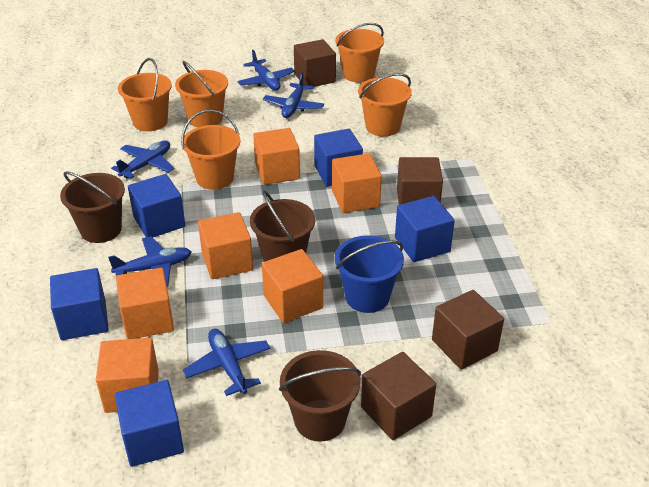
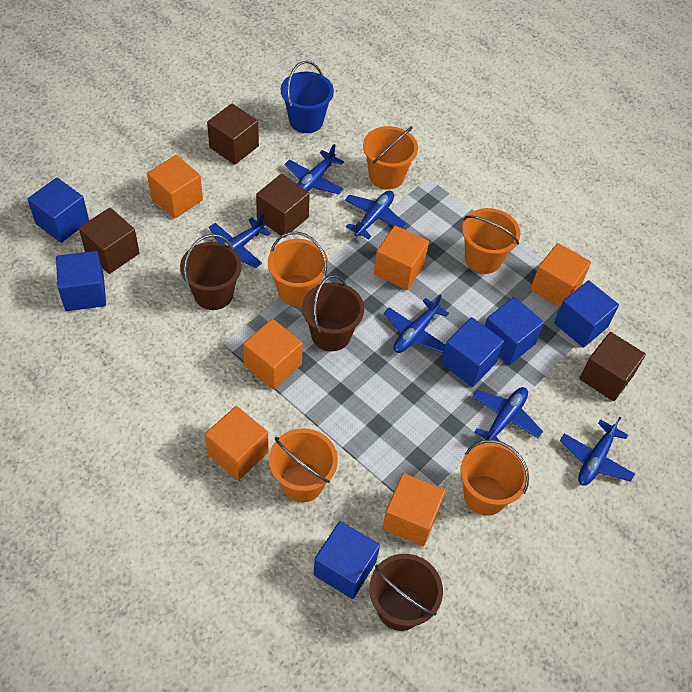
blue cube: [50,268,109,340] [115,380,184,467] [128,174,185,237] [314,129,363,186] [395,196,455,262] = 5 -> [28,177,89,243] [56,251,106,311] [313,521,380,599] [441,317,504,387] [485,297,544,365] [554,280,619,348] = 6
blue plane: [108,236,191,287] [111,141,174,179] [183,329,270,396] [238,50,295,90] [263,72,324,118] = 5 -> [209,214,271,268] [285,144,344,194] [345,190,407,239] [384,294,449,353] [472,387,543,441] [560,417,635,486] = 6

